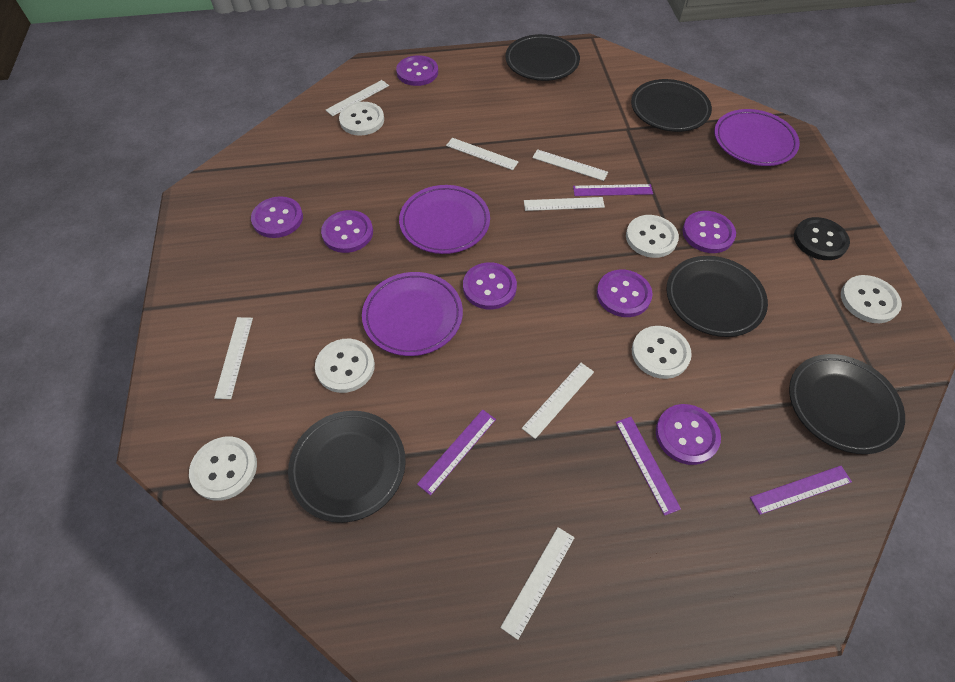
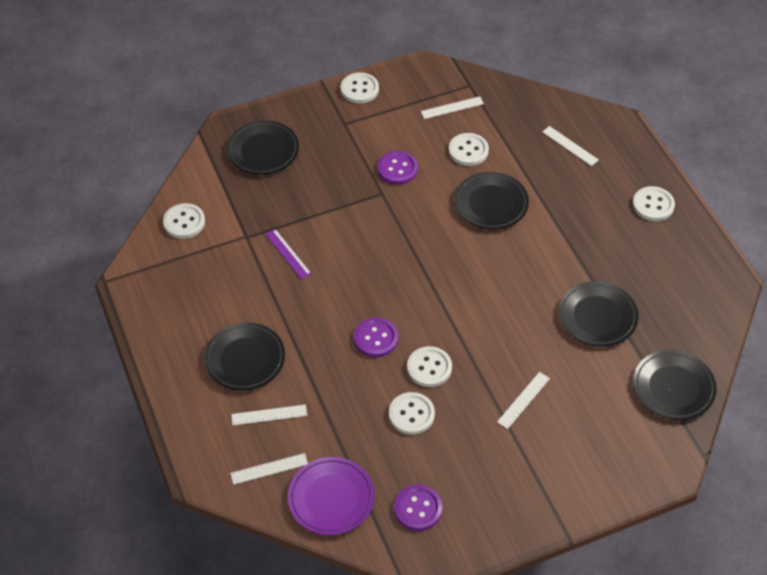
black button: [794,217,850,260] = 1 -> none = 0
purple button: [251,196,303,238] [321,210,373,253] [396,55,438,86] [463,262,517,310] [597,270,653,317] [656,404,721,465] [682,211,736,253] = 7 -> [354,318,398,357] [378,151,418,185] [394,485,442,531] = 3
purple plate: [362,272,463,356] [399,185,490,254] [714,109,800,166] = 3 -> [288,457,375,535] = 1
purple ruler: [417,410,496,495] [573,184,653,196] [616,417,681,516] [750,466,852,515] = 4 -> [265,229,312,279] = 1
white ruler: [214,317,253,399] [326,80,389,116] [446,138,518,170] [500,527,575,640] [522,363,594,439] [524,197,605,211] [532,149,608,181] = 7 -> [230,453,308,485] [231,405,307,426] [421,96,484,119] [497,372,550,429] [542,126,599,166] = 5

